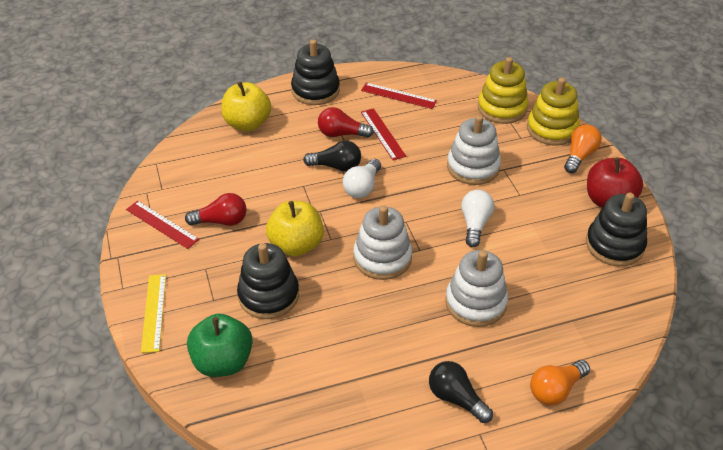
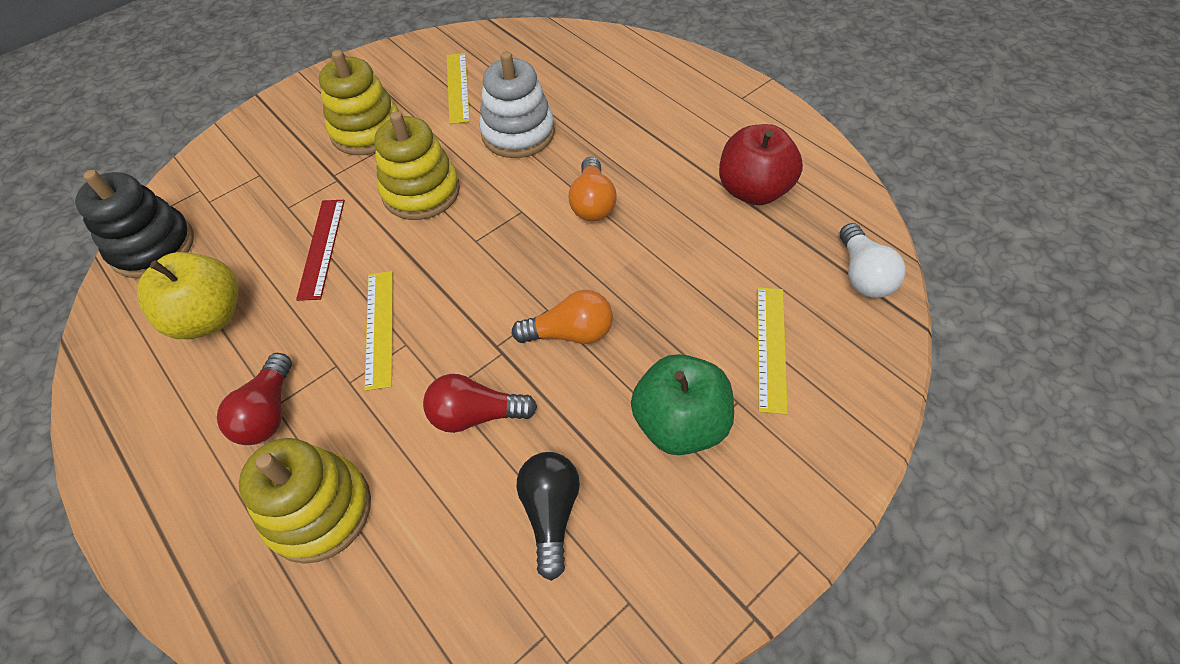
black light bulb: [303,141,361,172] [429,361,493,423] = 2 -> [517,452,580,581] = 1
black stacking toy: [237,243,299,319] [291,40,340,105] [586,192,647,266] = 3 -> [75,170,194,278] = 1
red ruler: [126,201,199,249] [361,83,437,109] [361,108,406,160] = 3 -> [296,200,345,301] = 1
white light bulb: [343,159,381,198] [461,190,494,247] = 2 -> [840,223,906,298] = 1
white stacking toy: [353,205,412,280] [445,250,508,327] [447,115,501,185] = 3 -> [479,51,555,158] = 1
yellow apple: [221,81,271,131] [266,201,324,256] = 2 -> [137,252,238,339] = 1
yellow ruler: [141,274,166,353] = 1 -> [365,271,393,391] [447,53,470,124] [757,287,788,415] = 3
yellow stacking toy: [478,57,528,124] [527,78,580,146] = 2 -> [239,438,371,564] [319,50,399,155] [374,111,460,220] = 3

